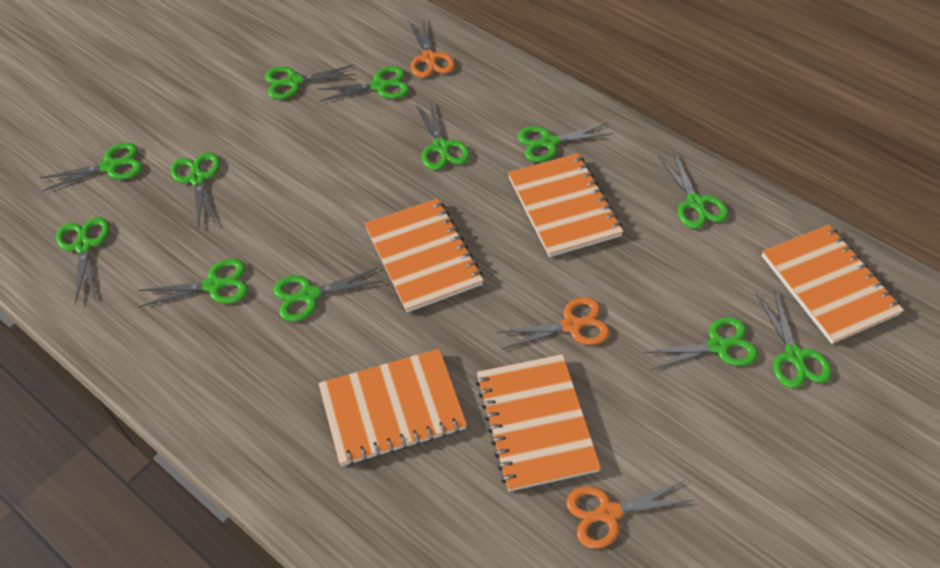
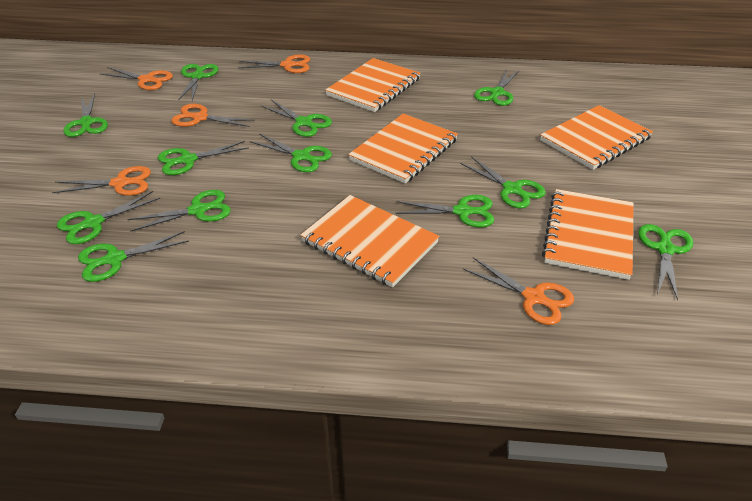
orange scissors: [409,19,455,78] [497,297,610,350] [566,481,694,549] = 3 -> [52,166,151,196] [100,67,173,90] [171,104,255,127] [238,54,310,73] [463,257,574,325] = 5

